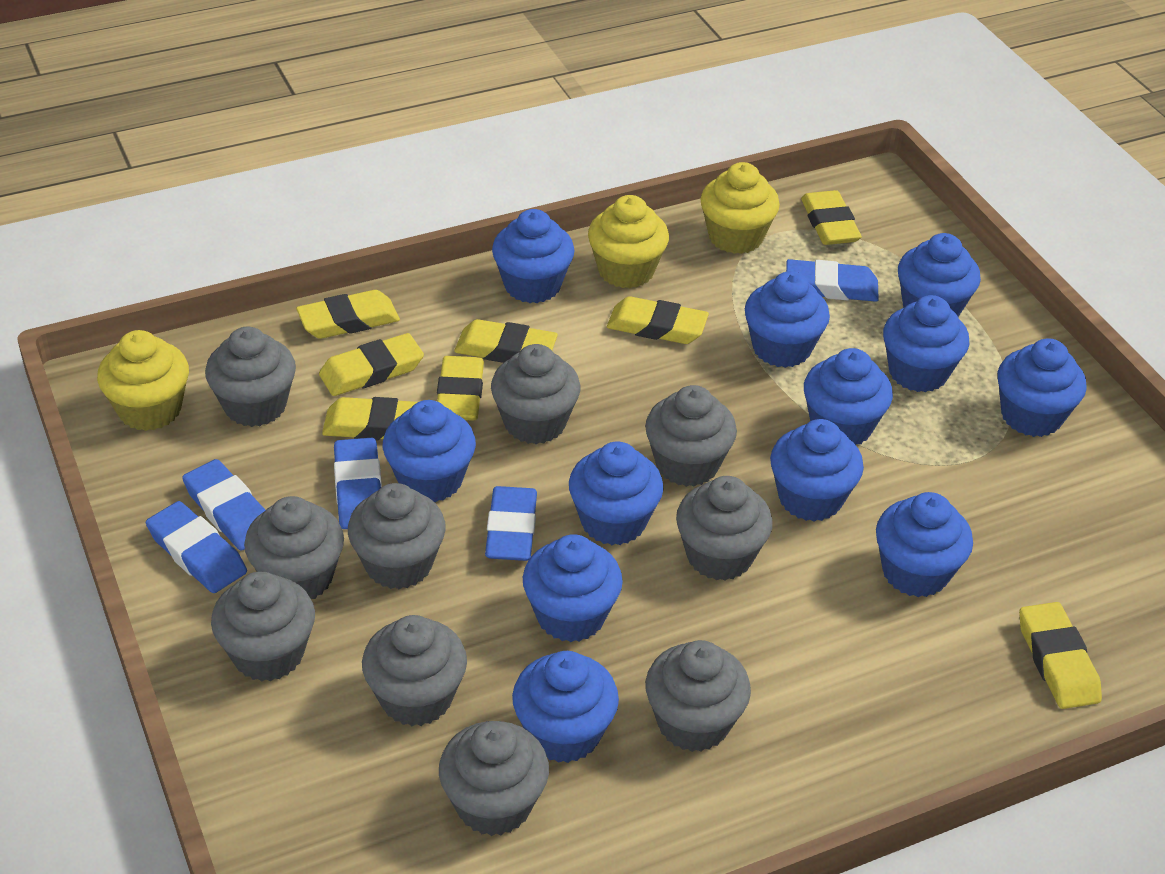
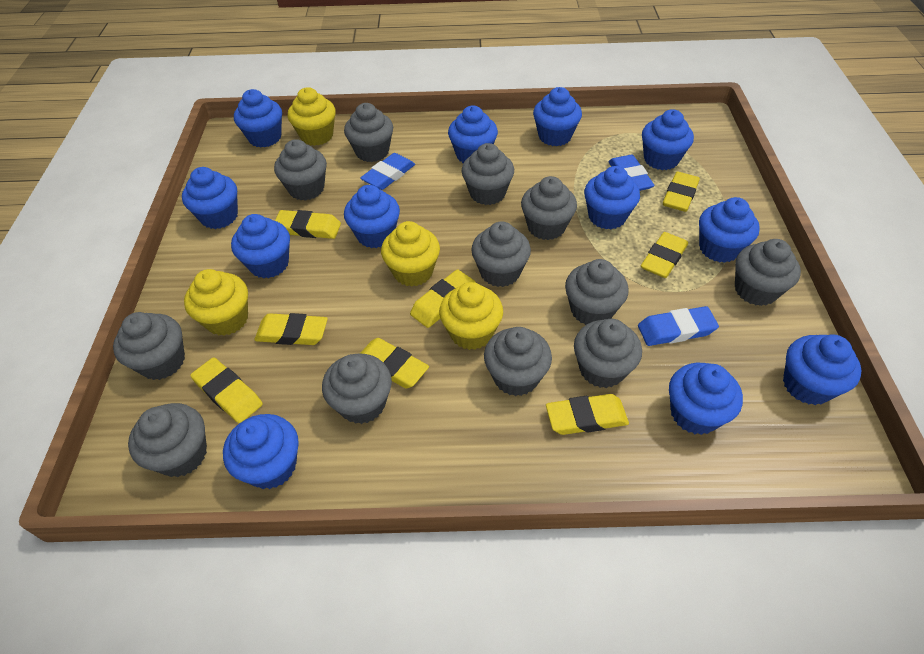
blue eraser: [146,501,247,593] [182,459,265,551] [334,438,382,529] [485,486,537,561] [786,259,879,302] = 5 -> [360,153,415,190] [608,155,655,191] [638,306,719,346] = 3
grey cupcake: [205,327,296,427] [211,571,315,682] [244,496,344,599] [348,483,446,589] [362,615,467,726] [439,721,549,836] [491,344,581,444] [645,385,737,487] [646,640,751,752] [676,476,773,581] = 10 -> [113,312,185,380] [128,403,207,477] [274,139,327,201] [322,353,392,424] [344,103,393,162] [461,143,514,205] [471,221,531,287] [484,327,552,396] [521,176,577,240] [565,259,629,325] [574,319,642,388] [735,239,801,306] = 12
yellow cupcake: [97,330,189,431] [588,195,669,288] [700,162,780,254] = 3 -> [184,269,248,336] [288,87,336,146] [381,221,440,287] [439,282,503,350] = 4

